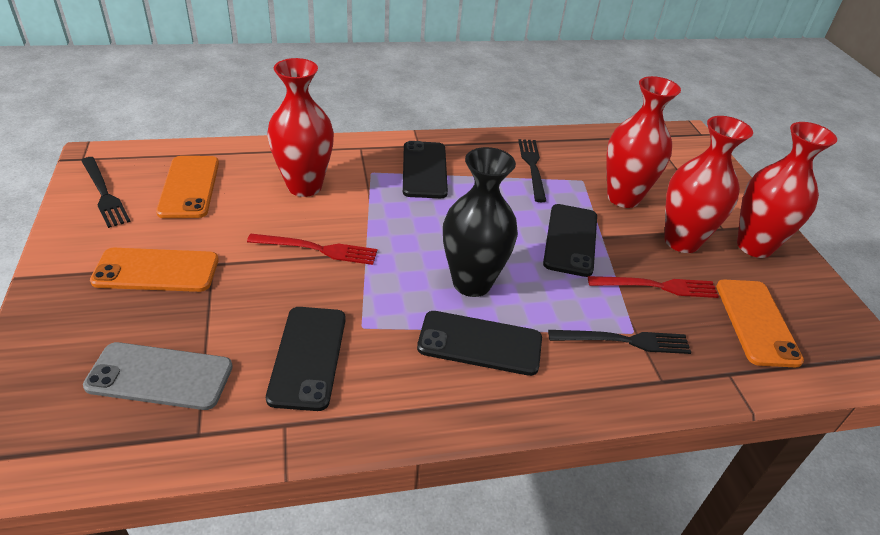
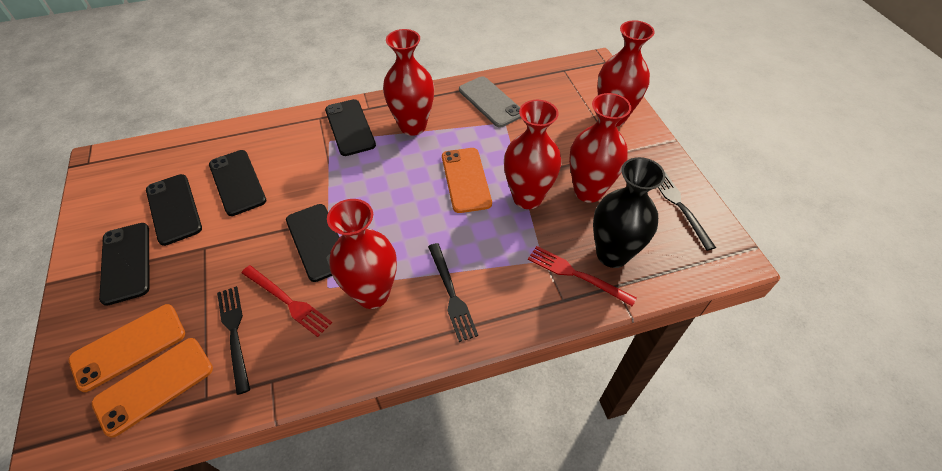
black phone: [266,307,346,411] [403,141,448,198] [417,311,542,376] [543,204,597,277] = 4 -> [99,223,150,306] [146,174,202,246] [209,150,267,216] [286,204,340,282] [325,99,376,156] = 5
red vase: [267,58,334,197] [606,76,681,208] [664,116,753,253] [737,122,837,258] = 4 -> [327,199,397,309] [383,29,434,136] [504,100,561,209] [569,93,631,203] [597,20,655,126] = 5

